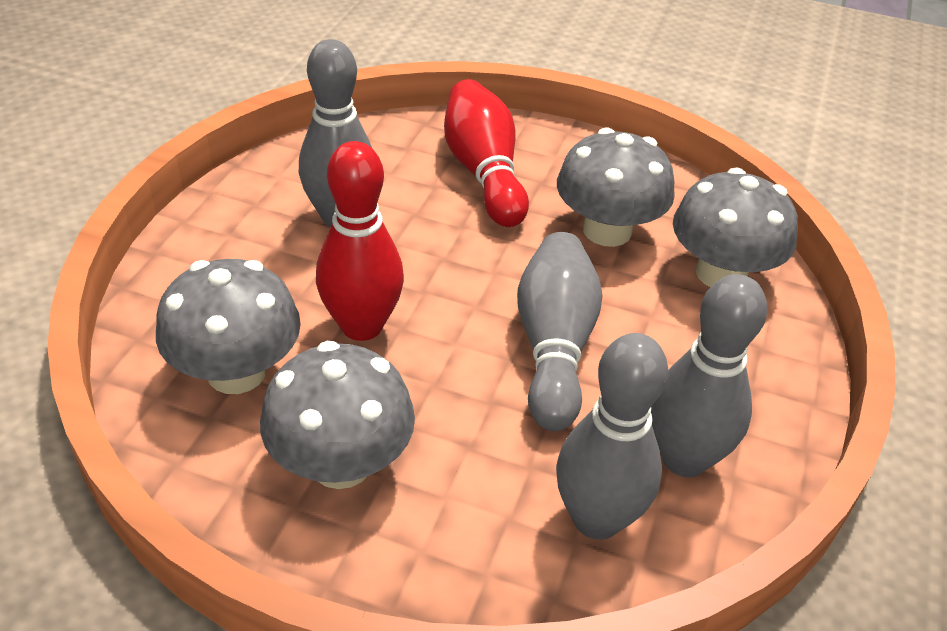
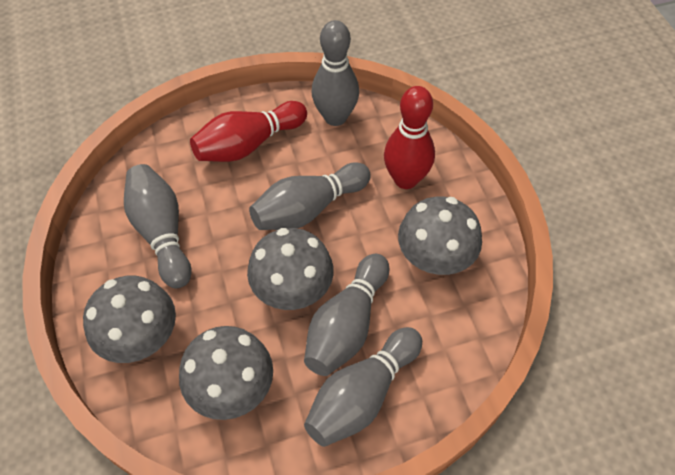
grey bowling pin: [299,39,372,227] [517,232,602,431] [556,333,668,540] [651,274,767,477] = 4 -> [124,164,192,288] [249,162,371,230] [304,254,390,376] [304,327,422,447] [312,20,359,126] = 5

